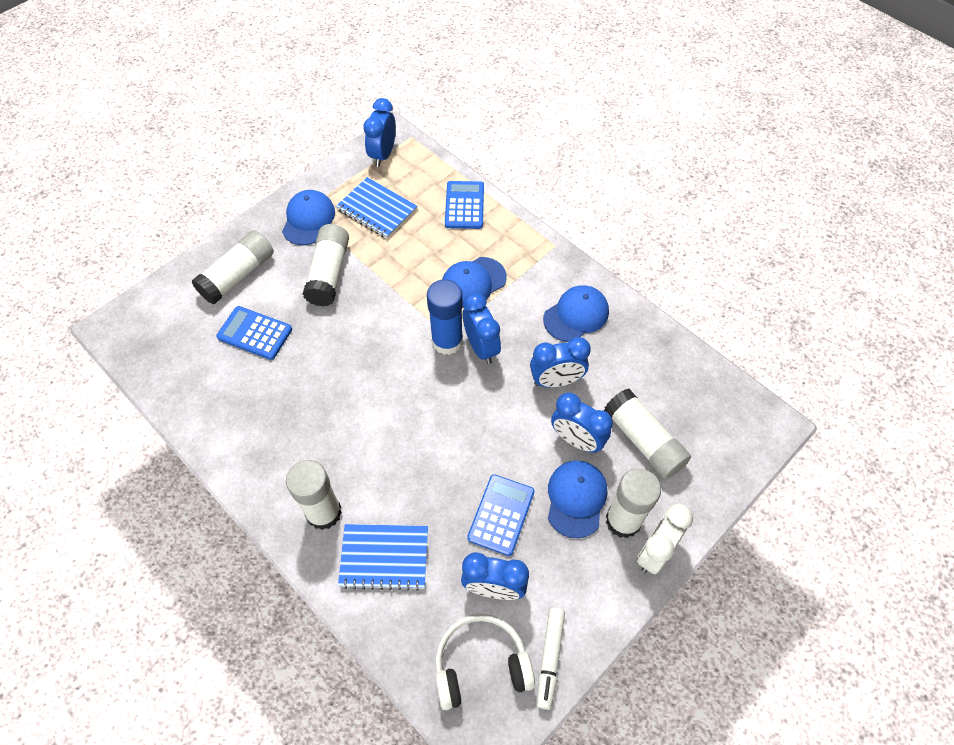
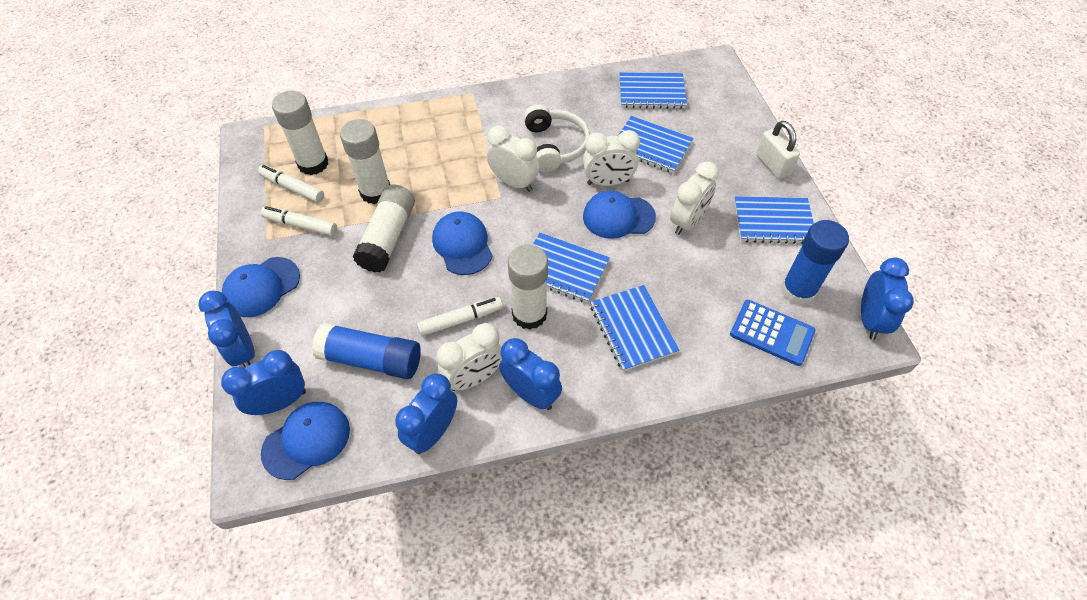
blue calculator: [216,306,292,360] [445,181,484,229] [467,474,534,556] = 3 -> [730,300,815,366] = 1
blue glue stick: [427,279,463,355] = 1 -> [312,323,421,379] [781,220,849,305] = 2
blue notebook: [336,177,417,239] [338,524,428,591] = 2 -> [533,233,610,303] [590,285,680,371] [618,116,693,173] [619,72,687,109] [734,196,814,244] = 5
white clock: [637,504,693,574] = 1 -> [437,323,502,391] [487,126,540,192] [583,130,640,186] [670,162,719,235] = 4
white glue stick: [192,230,274,304] [286,460,342,530] [303,224,349,306] [604,389,691,479] [606,469,661,538] = 5 -> [272,91,328,175] [340,119,390,204] [352,184,415,272] [508,244,548,330] = 4
white marker: [537,607,565,710] = 1 -> [258,165,324,203] [261,206,337,236] [417,297,503,336] = 3
white padlock: none = 0 -> [757,121,800,179] = 1

